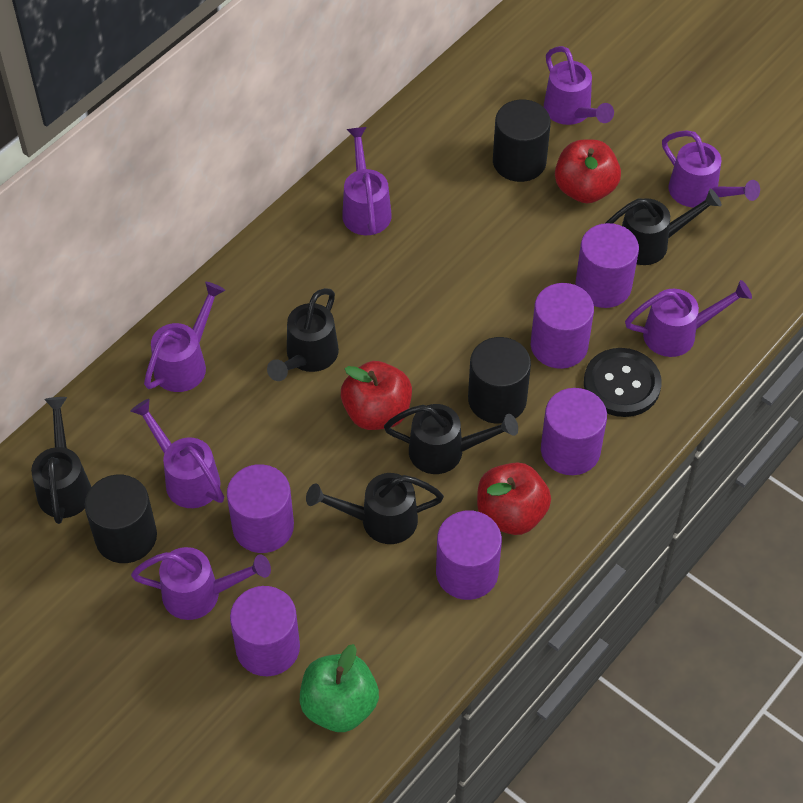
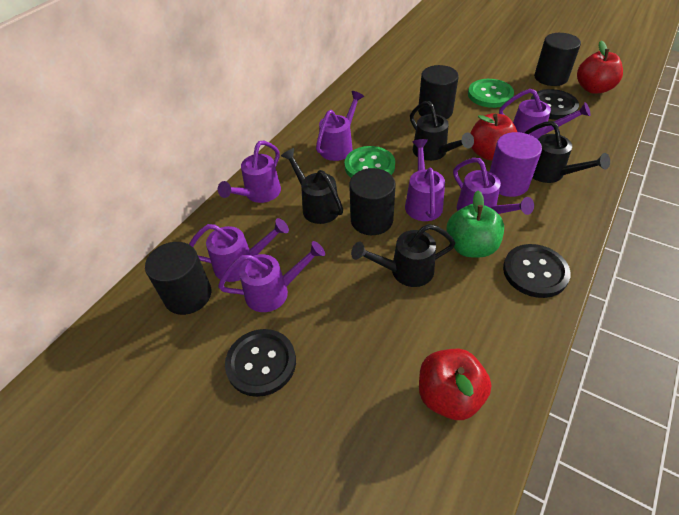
black button: [584,348,662,417] = 1 -> [225,329,296,397] [503,244,571,298] [531,89,579,120] = 3
black cylinder: [85,475,157,563] [468,337,531,424] [493,99,551,182] = 3 -> [145,242,211,315] [349,168,396,235] [418,65,459,119] [534,33,581,86] = 4
black watering can: [31,397,91,524] [267,288,339,381] [306,473,444,544] [384,404,518,474] [606,189,722,265] = 5 -> [281,148,343,224] [351,224,455,287] [410,101,474,161] [525,121,610,183] = 4
green button: none = 0 -> [344,146,395,178] [468,79,514,108] = 2
purple cylinder: [227,464,294,553] [230,586,300,676] [436,510,502,600] [531,283,594,369] [541,388,607,475] [576,223,639,308] = 6 -> [490,132,542,197] = 1

